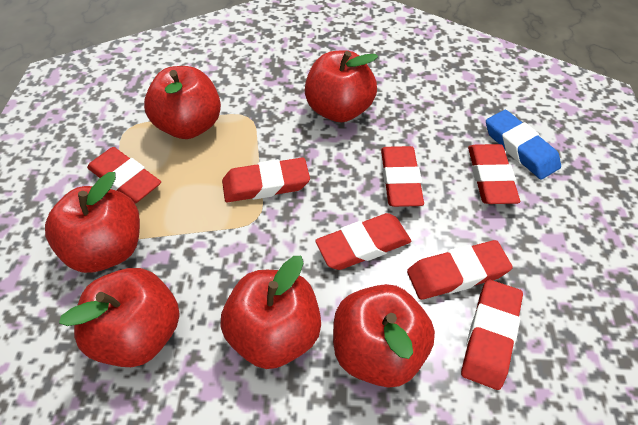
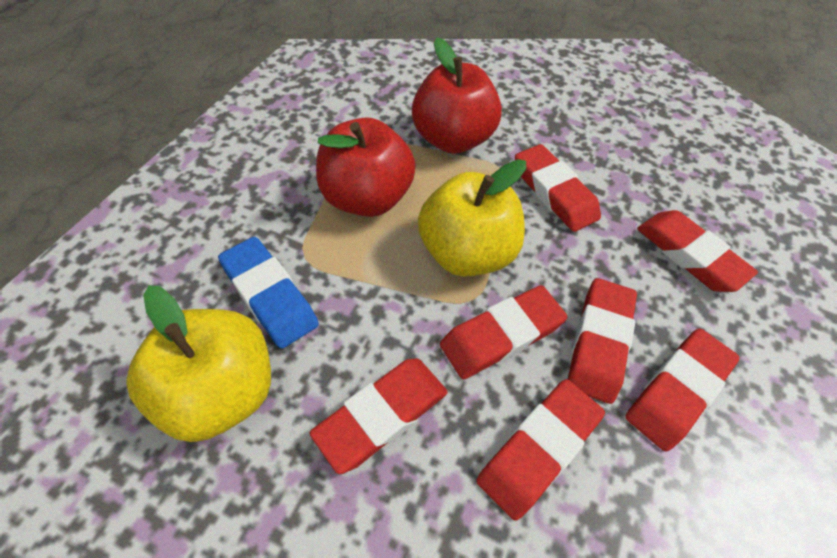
red apple: [45,172,140,273] [59,268,180,367] [144,66,221,139] [221,256,321,369] [305,50,378,122] [333,284,435,388] = 6 -> [316,118,416,217] [412,37,502,154] = 2
yellow apple: none = 0 -> [126,285,271,442] [418,159,526,277] = 2

